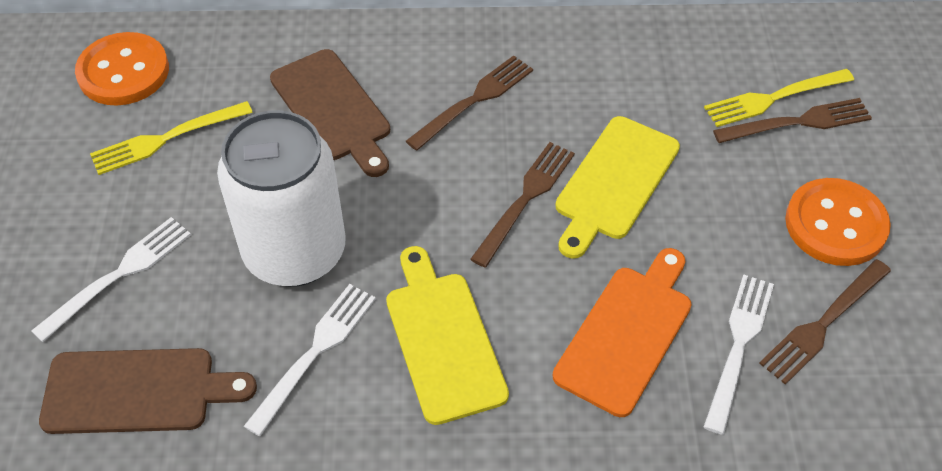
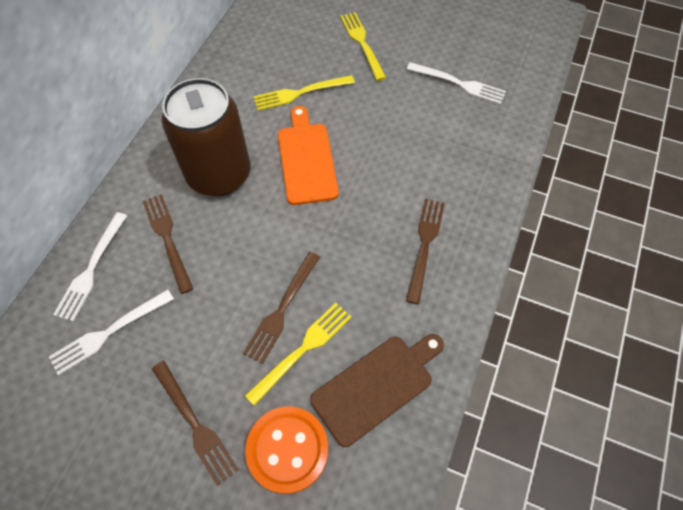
brown can: none = 0 -> [162,78,251,196] = 1
brown cutting board: [39,348,257,434] [270,49,390,177] = 2 -> [310,334,444,447] = 1
orange button: [75,32,169,106] [785,178,891,266] = 2 -> [245,407,328,494] = 1
white can: [217,110,346,287] = 1 -> none = 0
yellow cutting board: [386,246,509,425] [555,116,680,259] = 2 -> none = 0
yellow fork: [90,101,253,175] [704,69,854,127] = 2 -> [245,303,352,406] [254,75,355,111] [340,12,386,81] = 3

